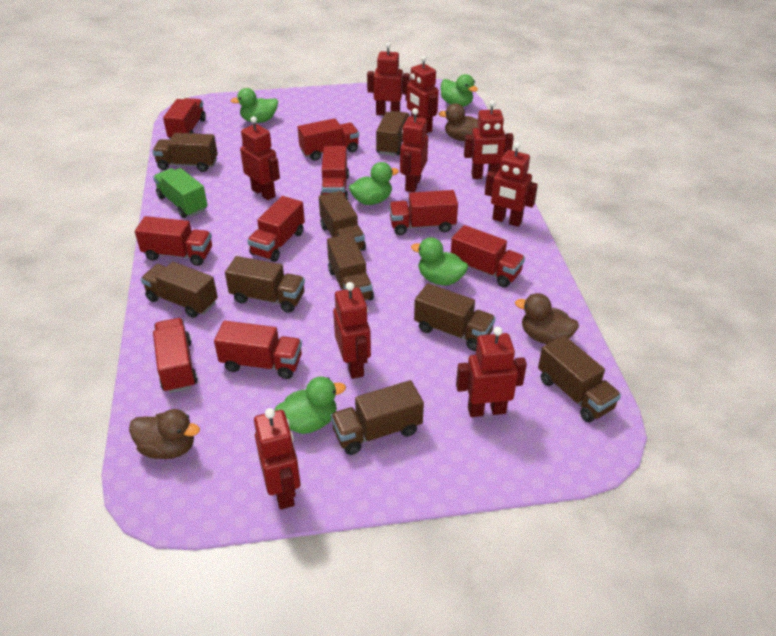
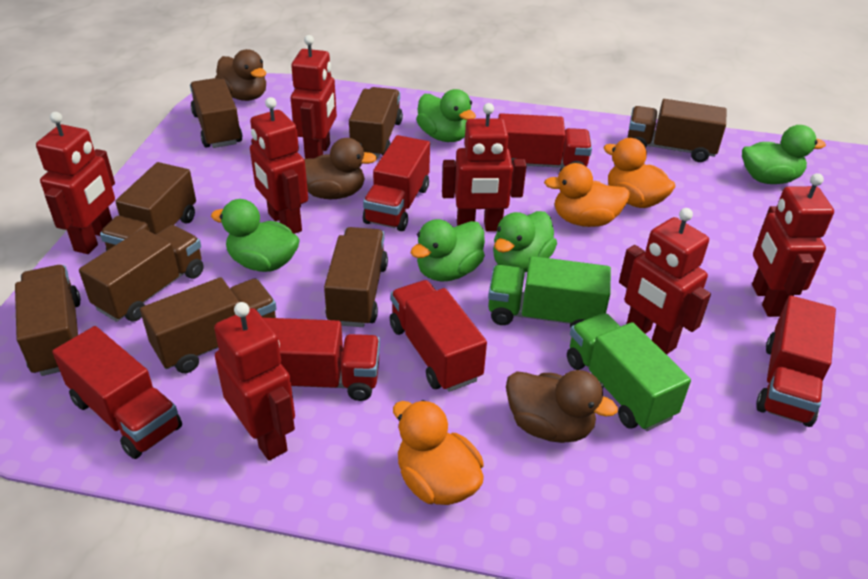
brown truck: [141,262,218,318] [152,133,218,172] [225,256,305,313] [319,191,366,251] [327,234,374,300] [331,380,424,455] [376,111,410,156] [414,283,496,351] [538,335,621,422] = 9 -> [15,265,81,376] [79,225,204,322] [100,162,196,251] [140,277,277,373] [190,78,243,148] [324,227,388,327] [349,87,403,158] [628,99,726,162] = 8
green truck: [153,168,208,218] = 1 -> [488,256,611,329] [567,313,691,431] = 2
orange duck: none = 0 -> [393,400,484,505] [544,163,630,227] [604,138,676,208] = 3
red robot: [240,116,280,200] [254,408,301,510] [333,282,371,379] [367,42,410,115] [400,108,428,192] [406,55,439,134] [456,327,527,417] [464,100,514,179] [485,142,538,227] = 9 -> [36,112,115,254] [214,302,295,460] [250,97,308,234] [291,35,337,159] [442,103,526,232] [619,208,711,355] [752,173,834,317] = 7
red truck: [135,216,212,266] [153,318,198,393] [163,98,206,139] [214,321,302,379] [247,196,305,262] [298,118,359,161] [320,146,349,200] [389,190,458,235] [451,225,525,287] = 9 -> [52,326,182,459] [263,318,380,401] [363,135,430,231] [390,280,487,392] [498,113,592,168] [756,295,836,427] = 6

